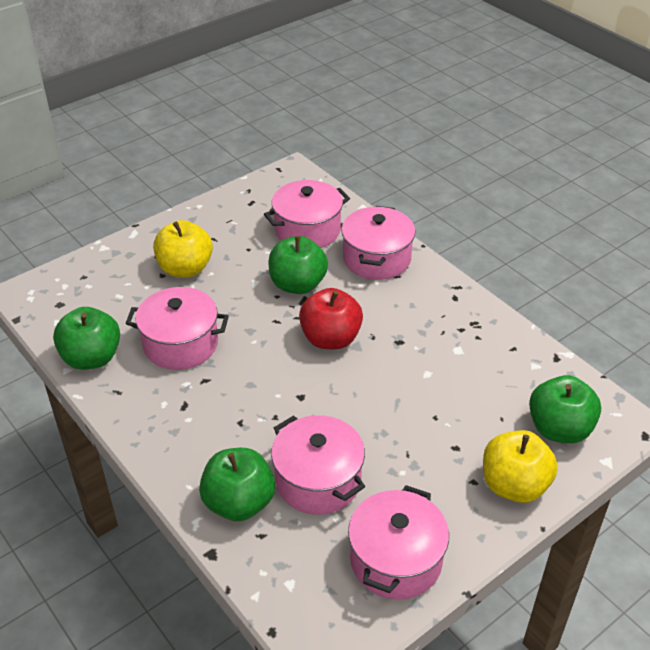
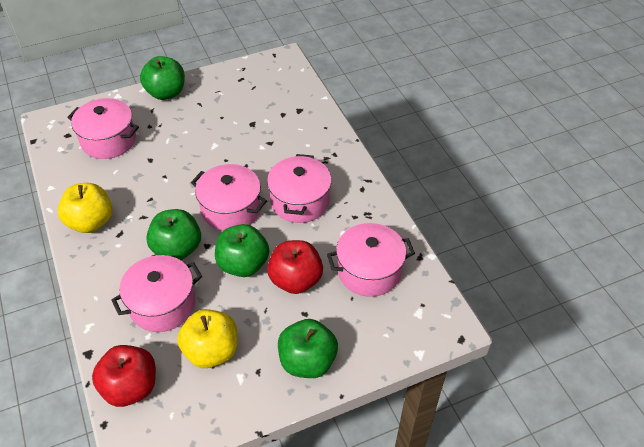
red apple: [299,288,363,349] = 1 -> [92,345,156,407] [267,240,323,294] = 2

